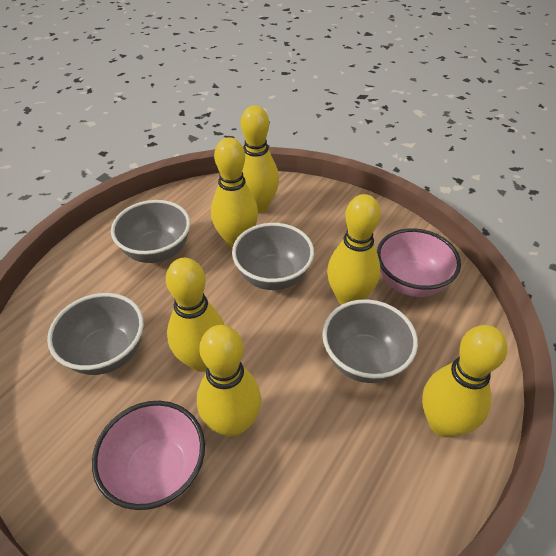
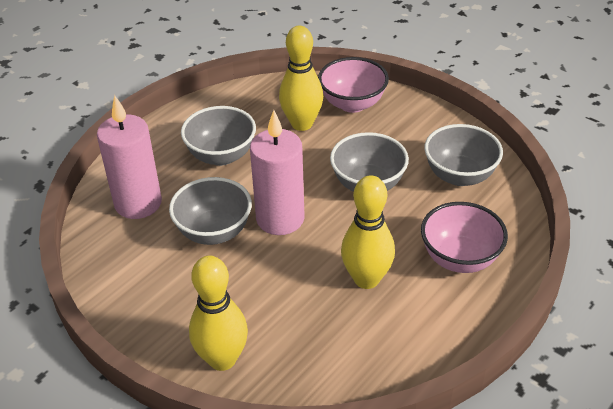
pink candle: none = 0 -> [97,95,162,219] [250,110,305,235] = 2
yellow bowling pin: [166,258,224,372] [197,325,261,437] [211,137,258,248] [241,105,279,214] [327,194,381,305] [422,325,508,437] = 6 -> [189,256,248,371] [279,26,323,131] [341,175,395,289] = 3

